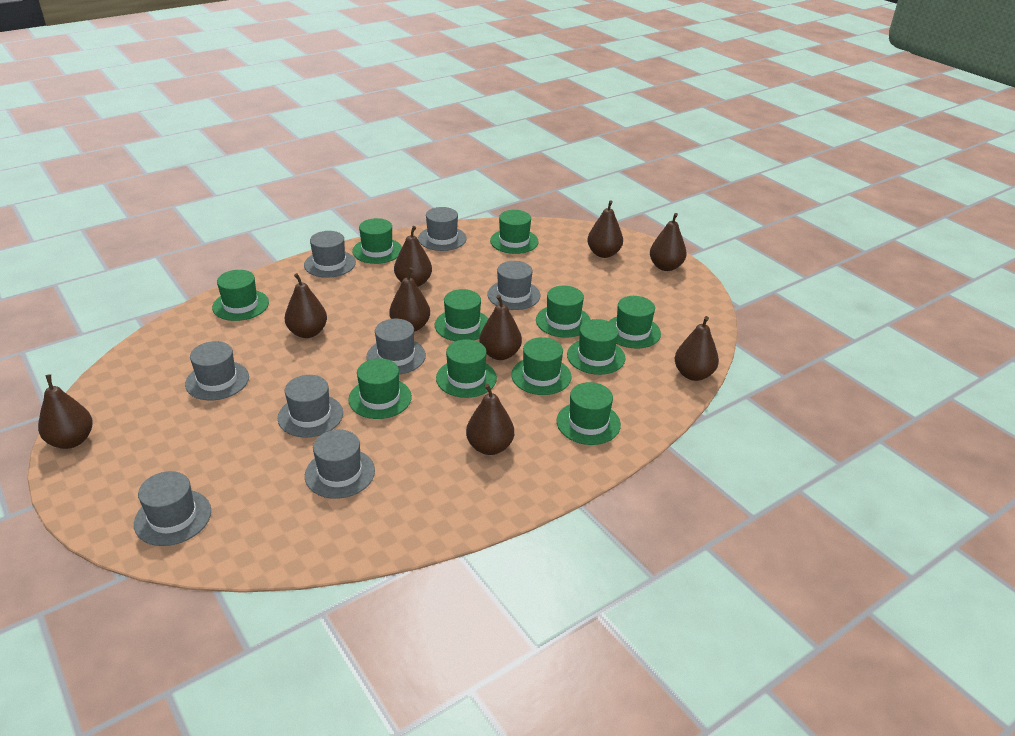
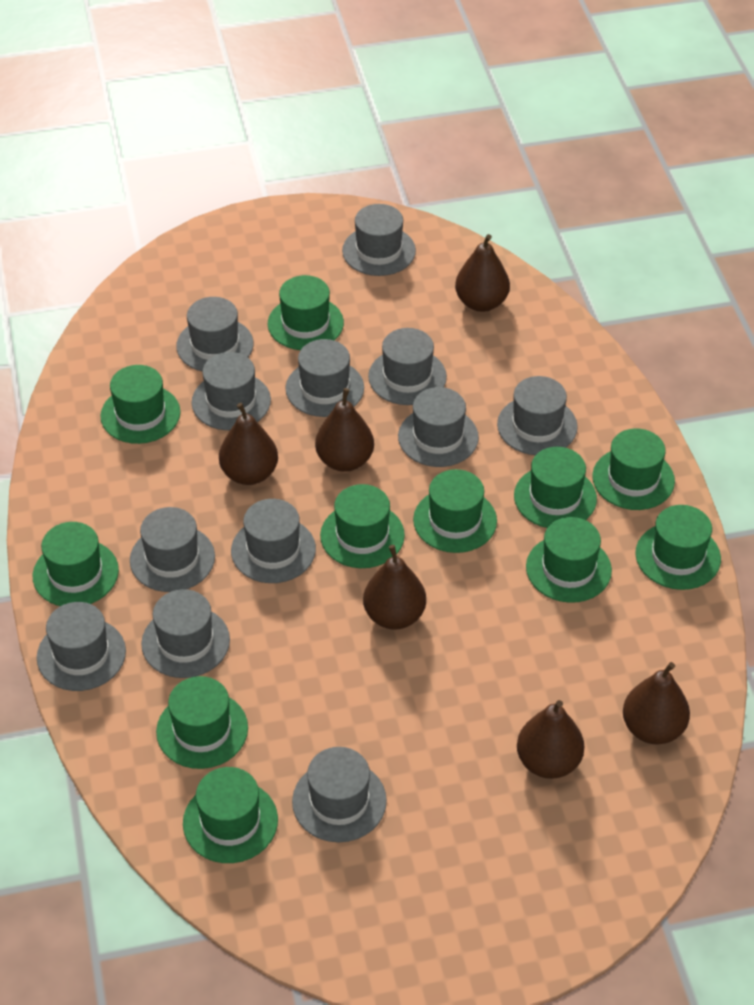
brown pear: [38,374,93,449] [285,273,327,338] [389,267,430,332] [394,226,432,287] [466,384,514,455] [480,295,522,360] [587,200,623,258] [650,213,687,271] [675,316,719,381] = 9 -> [219,403,278,485] [315,388,374,472] [363,545,426,630] [455,234,510,312] [517,700,584,779] [623,662,690,745] = 6
grey hat: [134,471,211,546] [185,341,249,400] [278,375,343,438] [304,231,356,278] [305,430,375,499] [366,319,426,374] [418,207,467,251] [487,261,541,310] = 8 -> [37,602,126,691] [130,507,215,592] [141,589,230,678] [176,297,253,371] [192,352,271,430] [231,499,316,583] [286,339,364,417] [292,747,387,842] [342,204,416,276] [368,328,447,405] [398,387,479,467] [497,376,578,455] = 12

